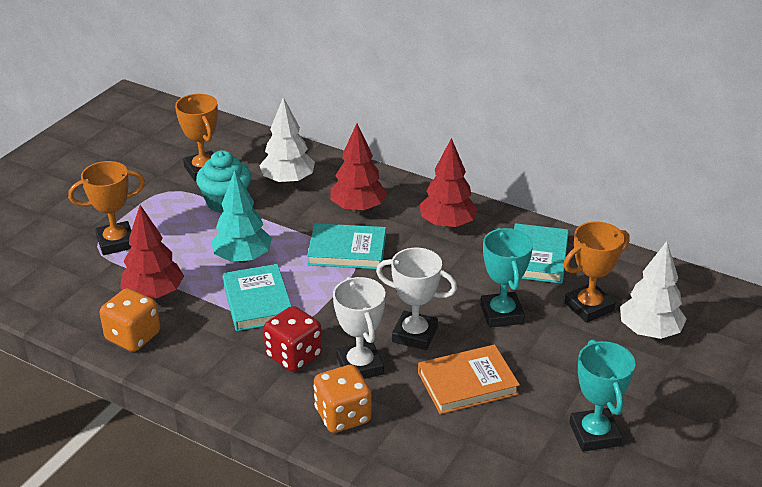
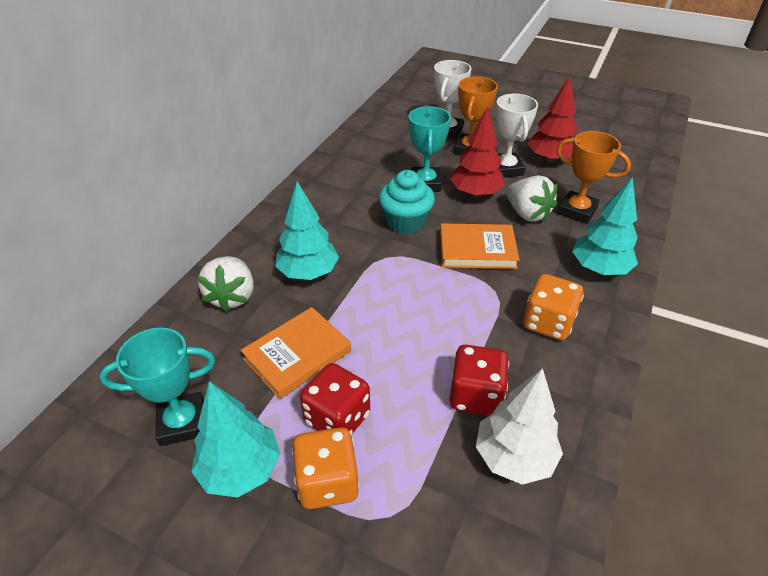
orange book: [418,345,520,414] = 1 -> [241,307,351,399] [440,223,519,269] = 2
orange trophy: [68,161,145,255] [175,94,218,181] [564,221,630,323] = 3 -> [454,76,498,155] [557,131,631,224] = 2
red dice: [263,306,322,372] = 1 -> [300,363,370,435] [449,345,509,416] = 2
red tree: [120,205,184,299] [330,123,387,213] [420,138,478,229] = 3 -> [450,107,505,198] [528,76,578,163] = 2
turquoise book: [222,264,291,331] [307,223,386,269] [514,223,569,284] = 3 -> none = 0
turquoise tree: [211,170,272,263] = 1 -> [191,381,280,498] [275,182,339,280] [572,177,638,275] = 3
white strawberry: none = 0 -> [198,256,254,312] [506,175,557,222] = 2
white tree: [259,97,315,185] [620,241,687,339] = 2 -> [476,368,563,485] = 1

